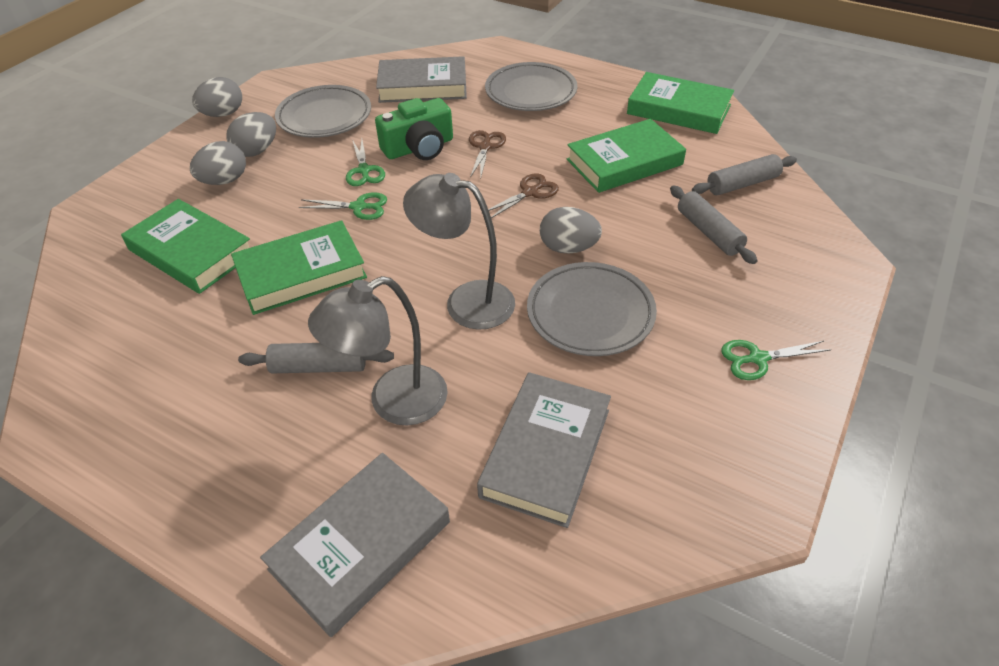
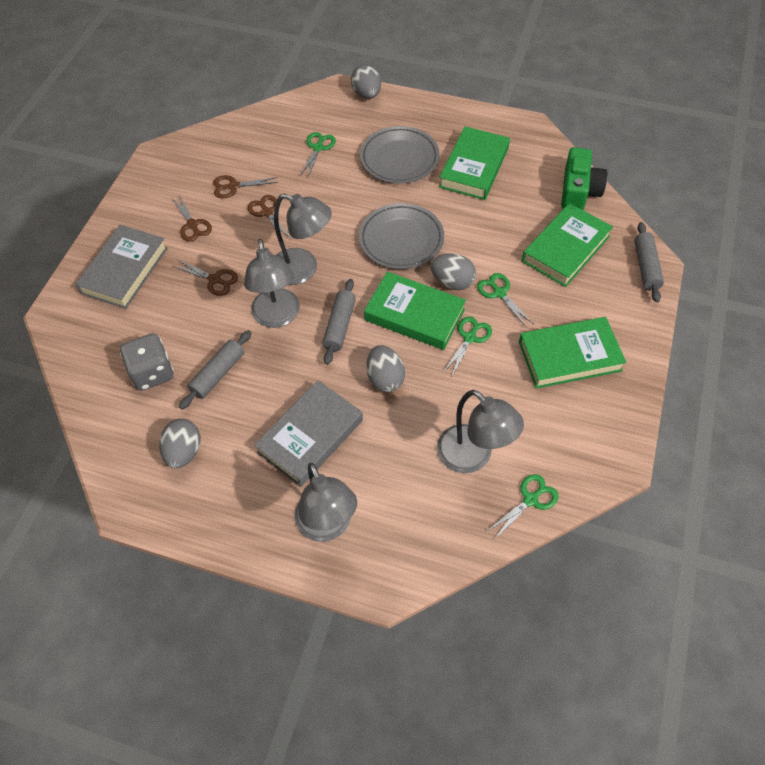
brown scissors: [469,130,506,178] [481,173,559,218] = 2 -> [171,195,212,242] [173,259,238,296] [213,175,278,198] [248,195,292,242] = 4
green scissors: [299,192,387,220] [346,140,385,186] [721,340,832,380] = 3 -> [300,132,336,177] [443,317,492,376] [477,273,533,328] [489,474,558,537] = 4
grey book: [260,453,450,637] [376,56,467,103] [477,372,611,528] = 3 -> [75,225,168,309] [254,380,363,487] = 2
grey dice: none = 0 -> [120,333,174,391] = 1
grey lamp: [308,276,448,425] [403,173,515,330] = 2 -> [244,239,300,328] [274,194,332,285] [294,463,357,542] [437,390,524,473] = 4
grey plate: [275,85,371,138] [485,62,577,111] [527,262,657,356] = 3 -> [359,203,444,269] [360,126,440,184] = 2

